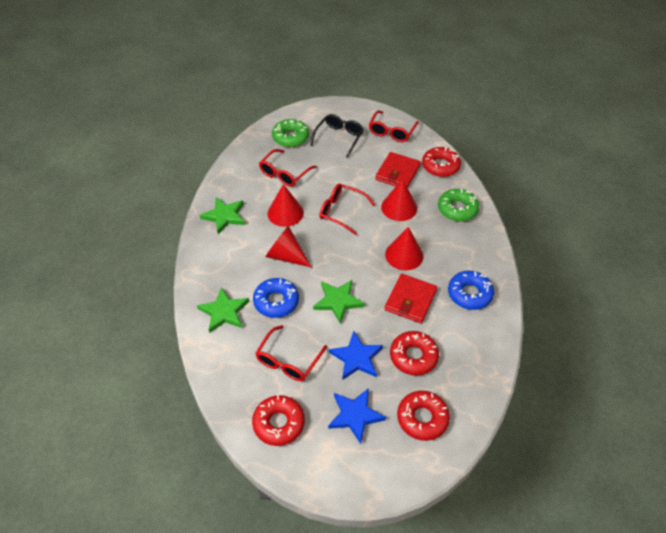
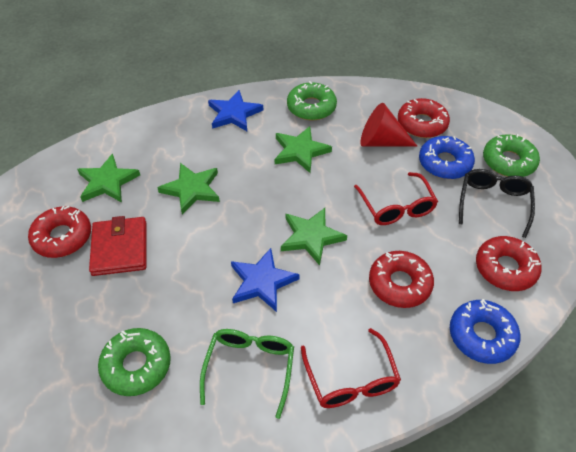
green donut: [272,119,309,147] [438,189,479,221] = 2 -> [98,328,171,396] [287,81,337,120] [483,134,540,177] = 3
green glasses: none = 0 -> [200,329,294,419] = 1
green star: [197,287,249,333] [200,197,245,234] [313,280,365,324] = 3 -> [77,154,140,203] [157,163,220,214] [275,126,332,173] [281,208,347,266] = 4
red cone: [265,226,311,267] [268,184,304,227] [381,179,417,221] [385,227,423,270] = 4 -> [360,103,418,147] = 1
red glasses: [255,325,327,381] [259,149,317,187] [319,184,375,235] [369,110,419,142] = 4 -> [301,328,401,408] [354,172,438,225] = 2
red wallet: [375,152,421,188] [385,274,437,323] = 2 -> [89,216,147,276] = 1

